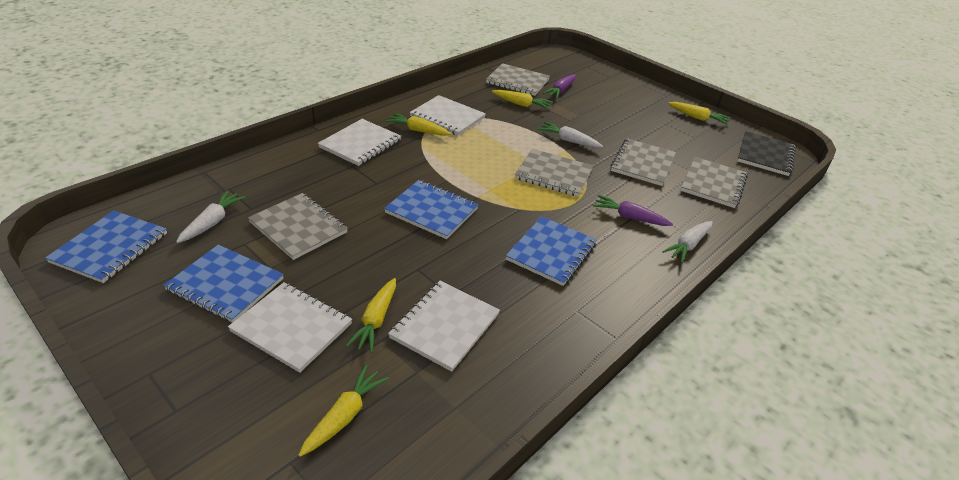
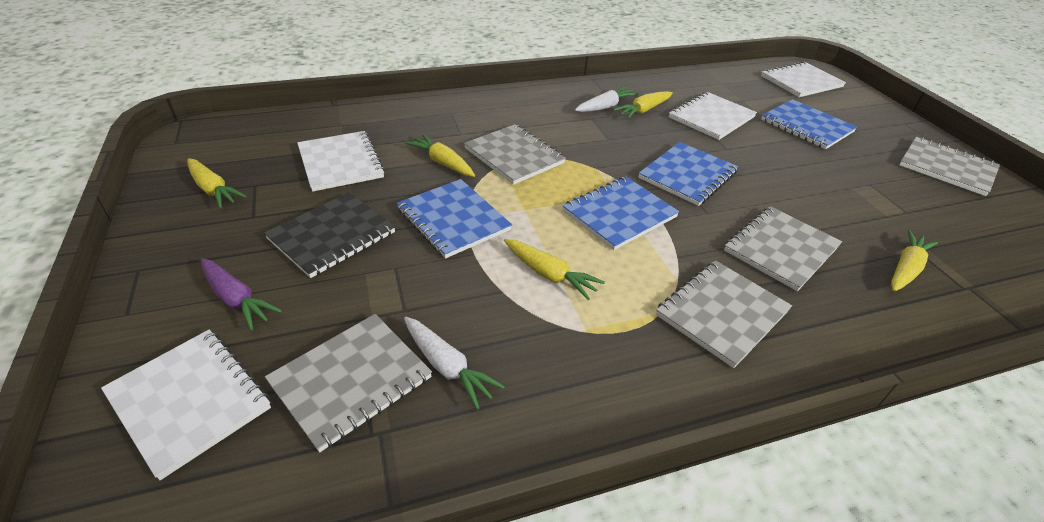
purple carrot: [543,75,576,99] [593,195,673,226] = 2 -> [201,258,282,330] = 1
white carrot: [176,191,246,243] [538,122,603,148] [662,221,713,263] = 3 -> [404,317,505,410] [575,86,639,112] = 2

